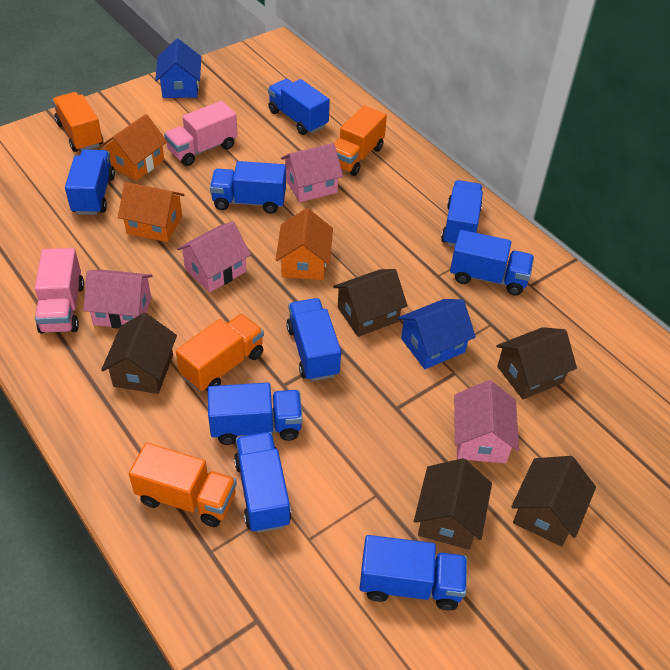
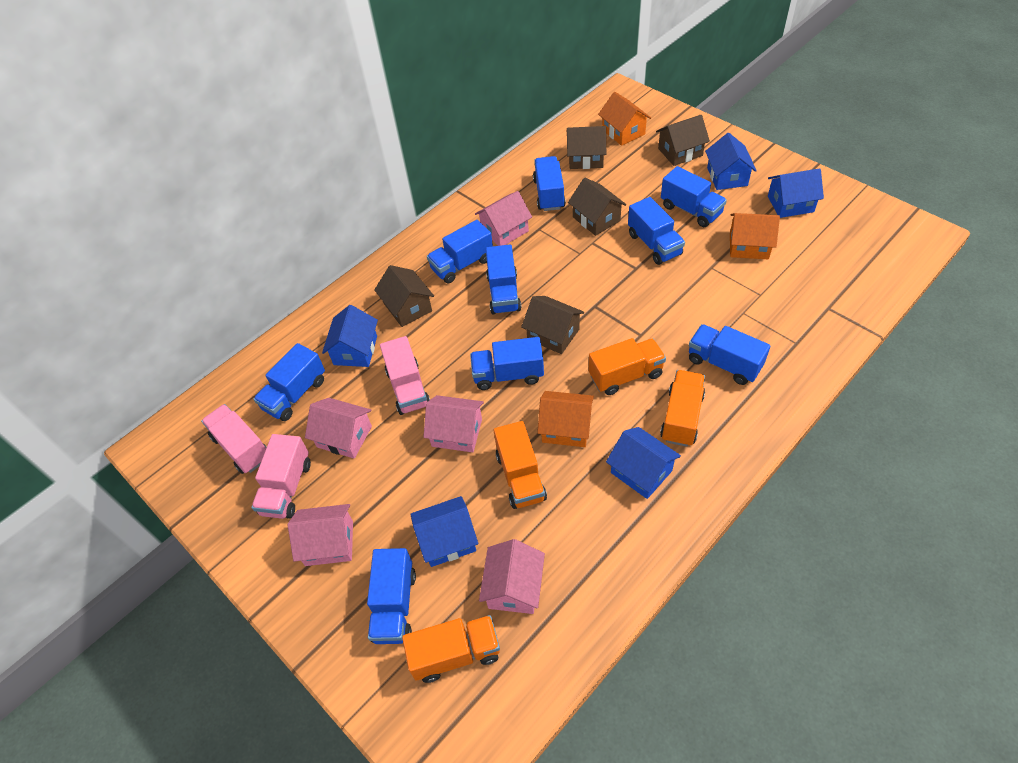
blue house: [155,39,201,98] [398,299,476,369] = 2 -> [322,305,378,367] [410,496,478,567] [606,427,681,499] [705,133,757,190] [768,168,824,218] = 5
pink house: [83,270,152,329] [177,221,251,292] [281,143,343,202] [454,380,519,463] = 4 -> [288,504,353,566] [305,398,372,459] [423,395,484,452] [475,191,532,246] [479,539,545,614] = 5
pink truck: [35,248,84,334] [164,101,238,166] = 2 -> [201,404,267,474] [251,434,311,519] [380,336,430,415] = 3

